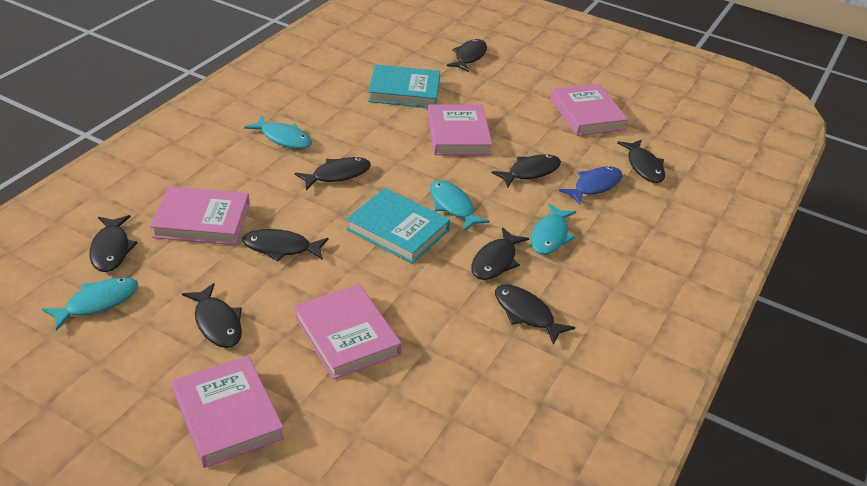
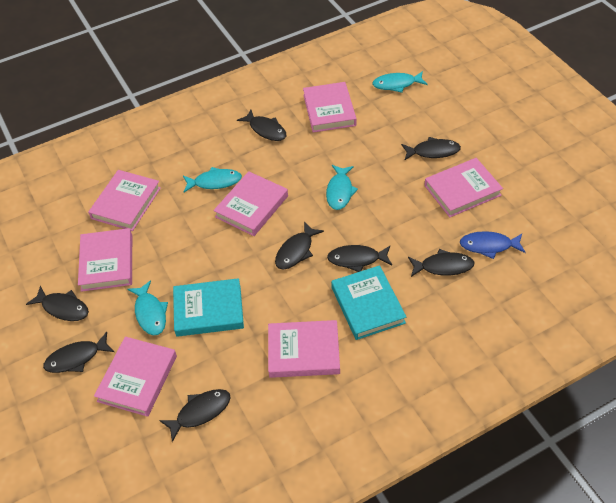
black fish: [89,215,138,272] [182,283,242,348] [242,229,329,261] [295,157,371,190] [447,39,487,72] [471,227,529,280] [492,154,561,188] [495,285,575,345] [617,139,665,183] = 9 -> [26,286,89,321] [43,332,114,373] [159,389,231,442] [237,110,286,141] [275,221,324,270] [327,245,392,272] [401,137,461,160] [408,249,475,277] = 8
pink book: [150,186,250,245] [172,356,284,468] [294,284,402,380] [428,104,493,155] [550,84,629,136] = 5 -> [78,228,132,292] [88,170,161,231] [94,337,177,417] [213,171,288,236] [268,320,340,378] [303,82,357,133] [424,158,503,217] = 7

